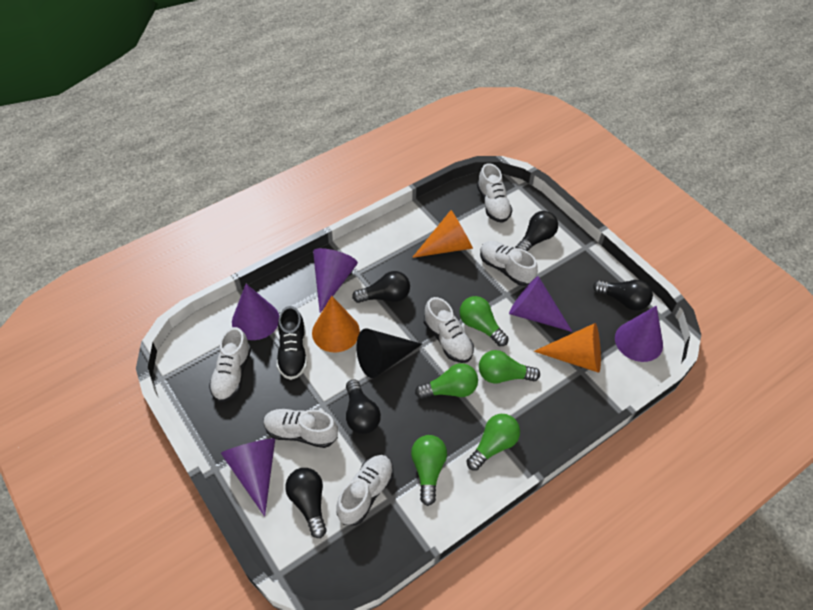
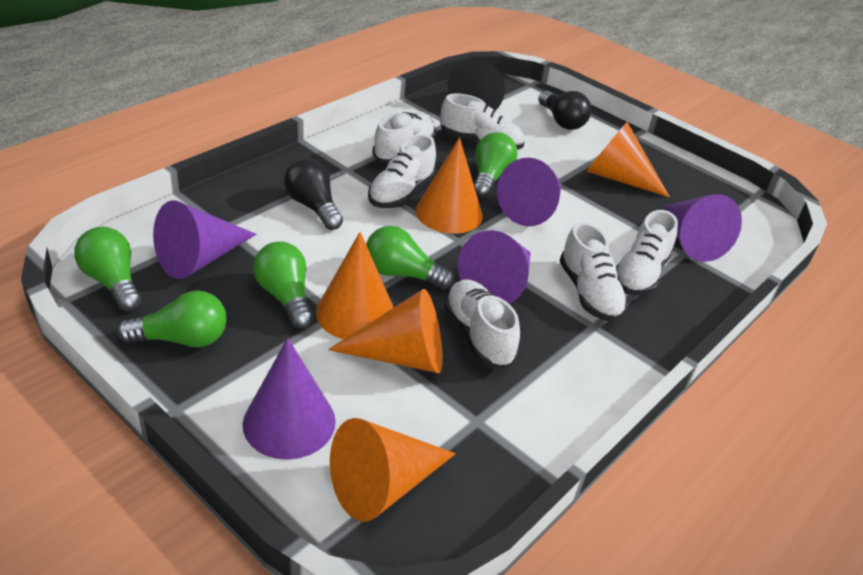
black light bulb: [285,468,327,538] [346,379,381,434] [352,271,410,303] [515,211,558,252] [593,280,653,311] = 5 -> [284,158,343,230] [538,91,591,130] = 2
black shoe: [277,306,307,380] = 1 -> none = 0
orange cone: [312,296,360,352] [412,210,473,258] [534,323,601,373] = 3 -> [316,232,394,339] [328,289,443,373] [330,418,456,522] [416,137,483,234] [586,122,670,197] = 5

